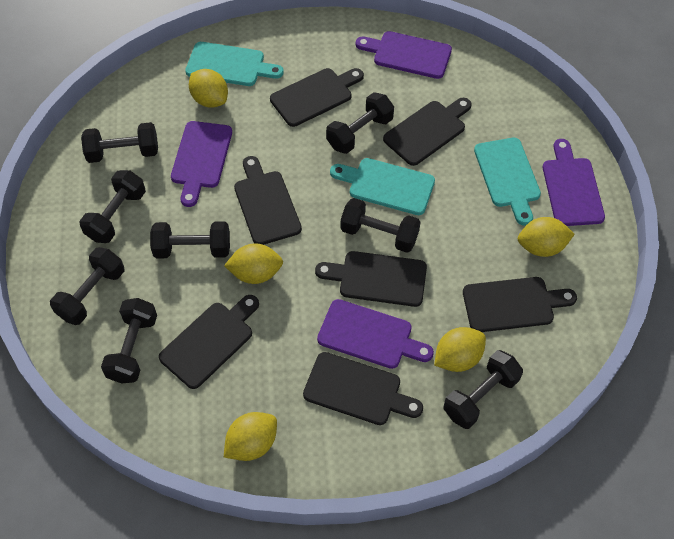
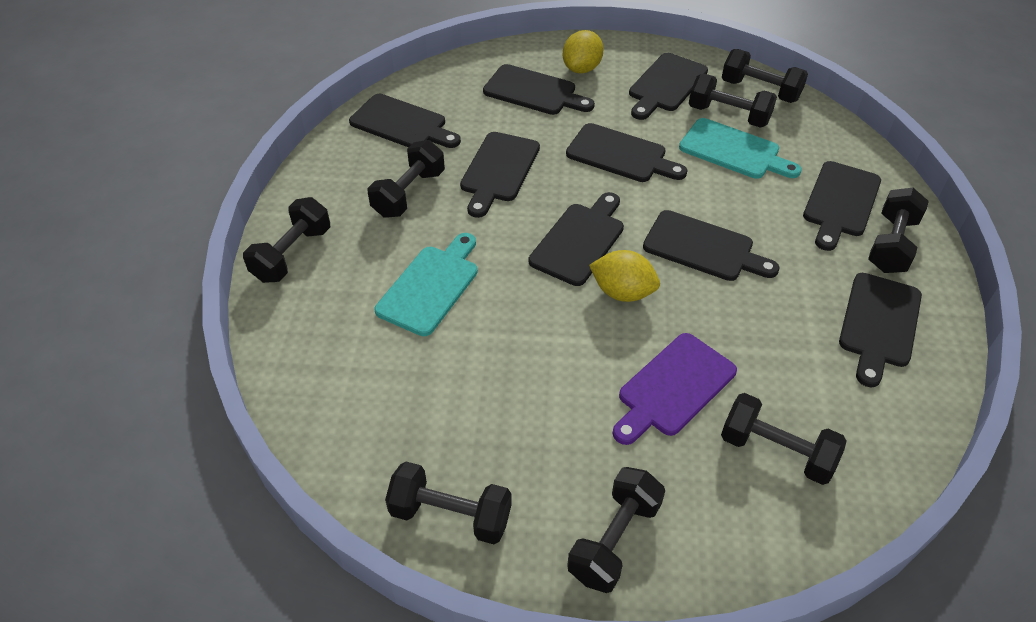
black cutting board: [159,295,259,389] [234,156,302,245] [270,68,364,127] [303,352,423,425] [315,251,427,307] [383,98,472,166] [463,277,577,332] = 7 -> [349,94,461,148] [460,132,540,218] [483,64,595,115] [529,192,624,286] [566,123,688,182] [629,53,708,120] [643,210,780,281] [803,161,881,251] [839,273,922,387] = 9
purple cutting board: [171,121,232,207] [317,299,434,369] [355,31,452,79] [543,139,605,226] = 4 -> [613,333,737,445] = 1
turquoise cutting board: [185,42,284,86] [330,158,435,215] [474,138,541,226] = 3 -> [375,233,478,336] [679,118,802,179] = 2
yellow lemon: [189,69,228,108] [224,243,283,284] [224,412,277,461] [434,327,486,372] [518,217,575,257] = 5 -> [563,30,604,74] [589,250,660,302] = 2

